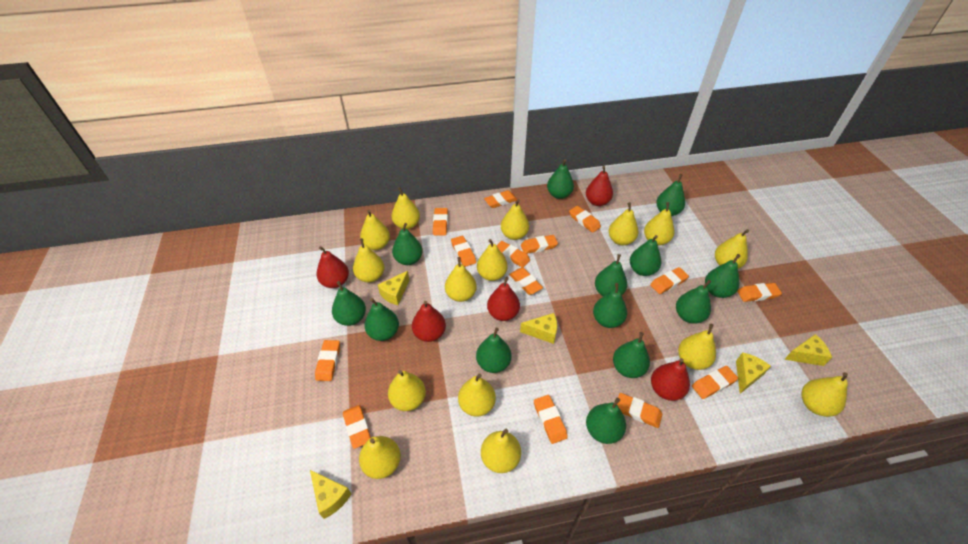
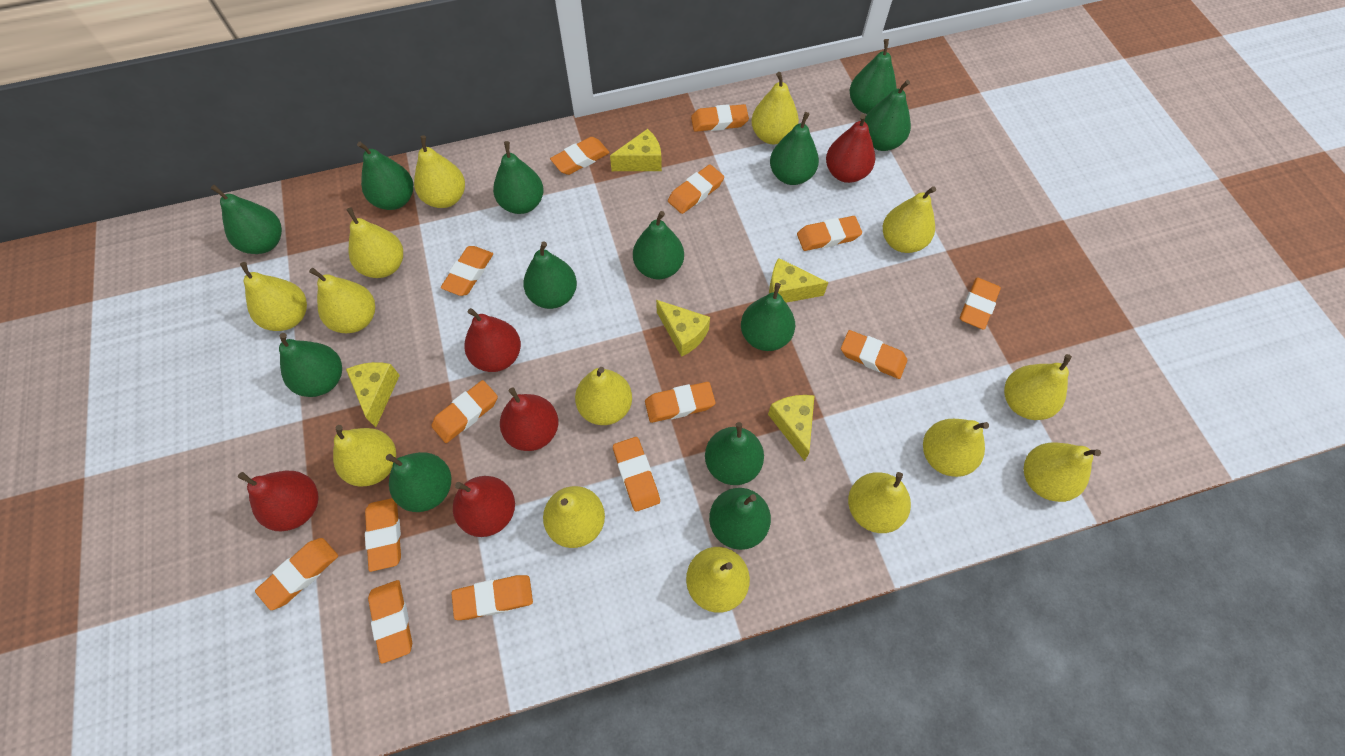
yellow pear: [353,238,384,282] [359,436,401,479] [360,210,390,250] [388,370,426,411] [392,187,420,229] [445,257,477,302] [458,374,496,417] [477,239,508,281] [481,429,521,473] [501,199,529,240] [609,202,638,246] [644,202,674,245] [678,324,716,370] [715,229,749,269] [801,372,848,417] = 15 -> [240,262,307,331] [309,268,375,333] [333,425,396,487] [347,207,403,278] [414,135,465,208] [543,486,605,548] [575,367,632,425] [686,547,750,613] [751,72,799,144] [848,472,911,533] [883,186,936,253] [923,419,989,477] [1004,354,1072,420] [1024,442,1101,502] = 14

